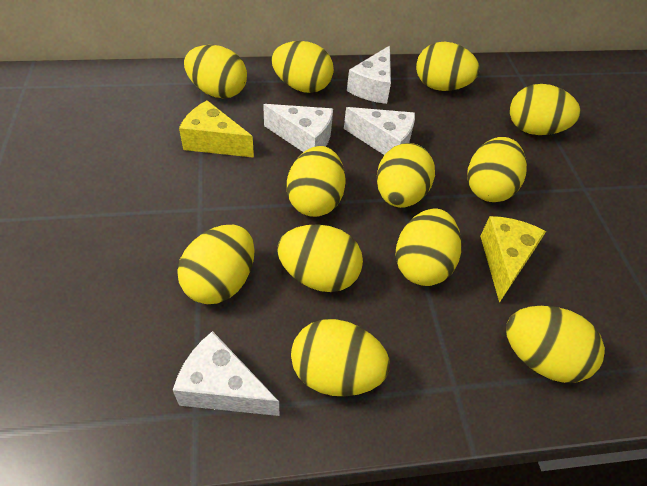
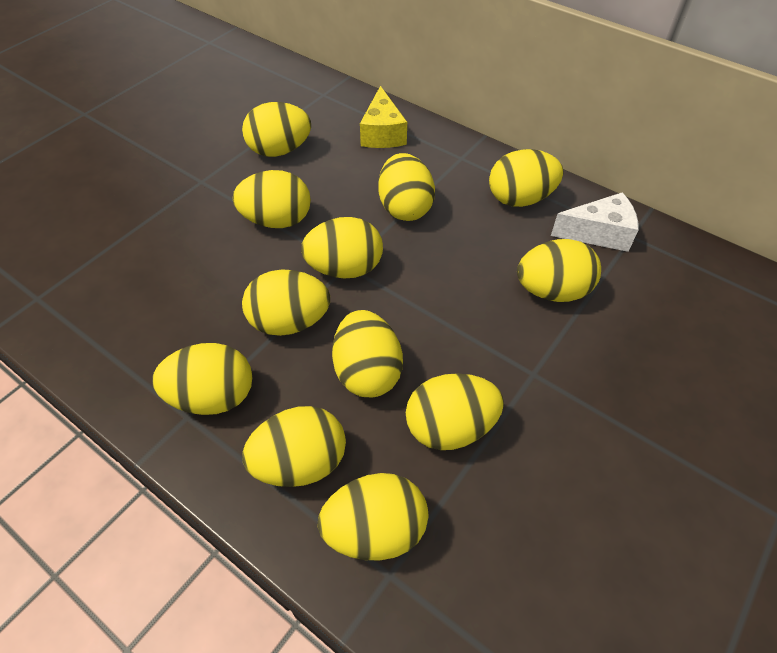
white cheese: [173,331,279,416] [263,104,333,152] [344,107,415,155] [347,46,391,104] = 4 -> [551,192,639,252] = 1
yellow cheese: [179,100,254,158] [480,216,546,303] = 2 -> [360,86,407,148] = 1

